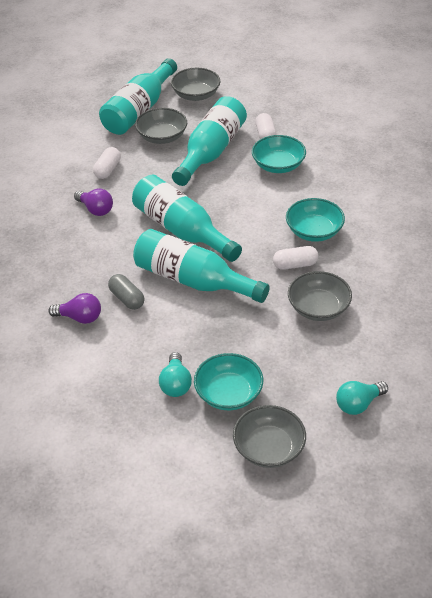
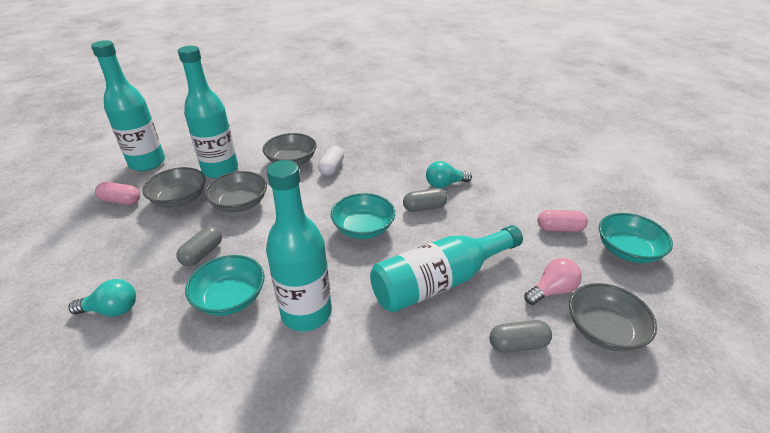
grey capsule: [108,274,145,310] = 1 -> [177,226,222,266] [403,188,448,212] [489,320,552,353] = 3
pink capsule: none = 0 -> [95,182,140,205] [537,210,588,232] = 2
pink light bulb: none = 0 -> [524,258,582,305] = 1
purple light bulb: [48,293,101,324] [74,189,113,216] = 2 -> none = 0
white capsule: [93,147,121,179] [255,113,277,139] [273,246,319,270] = 3 -> [318,146,344,176] = 1

